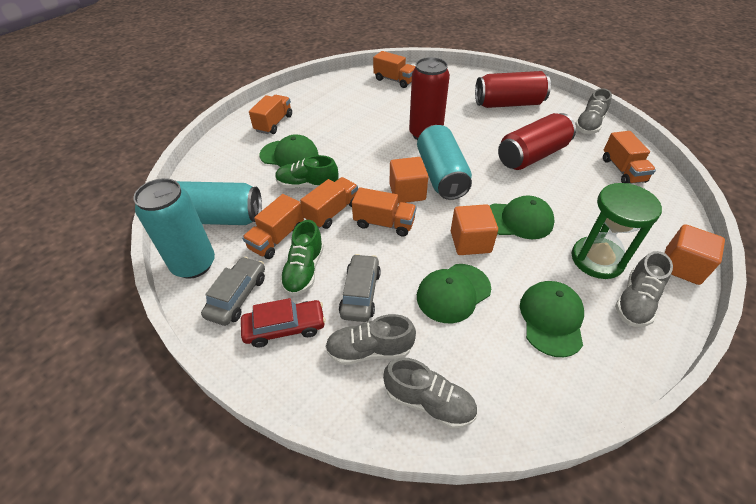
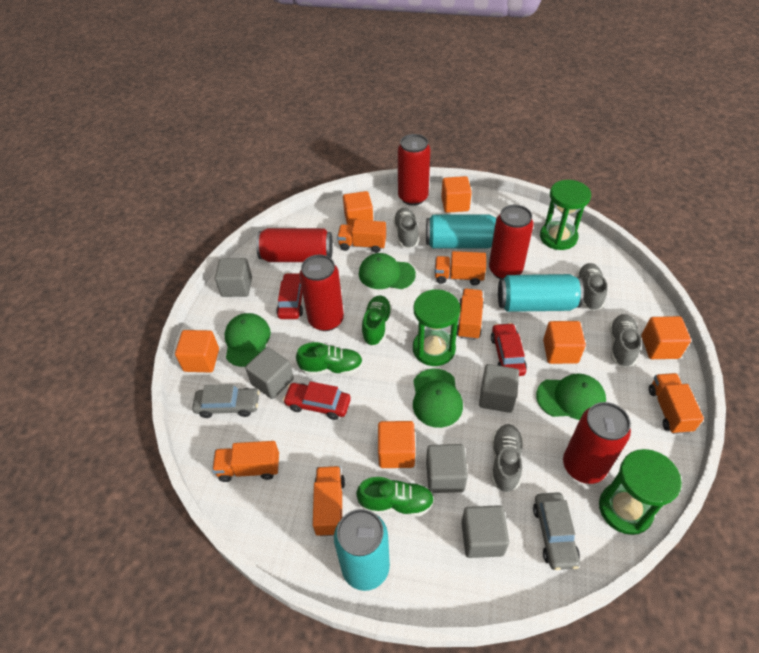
green hourglass: [571,183,662,279] = 1 -> [413,289,460,366] [540,180,591,250] [599,449,682,535] = 3
green shoe: [275,155,338,188] [280,220,324,296] = 2 -> [296,342,363,375] [356,477,434,517] [362,295,392,346] = 3
grey cube: none = 0 -> [215,258,252,297] [245,347,294,399] [426,444,468,493] [461,505,509,558] [479,364,519,413] = 5
orange cube: [390,157,428,204] [451,204,498,255] [665,224,725,285] = 3 -> [175,330,219,372] [343,191,373,226] [378,421,415,468] [441,176,472,213] [543,321,586,364] [642,316,691,359] = 6
red can: [409,57,450,140] [475,71,551,108] [498,113,576,170] = 3 -> [256,228,333,262] [299,255,344,331] [398,134,431,206] [489,205,534,279] [563,402,631,484] = 5
red car: [241,298,326,348] = 1 -> [276,273,303,319] [283,381,351,420] [491,323,527,376] = 3

